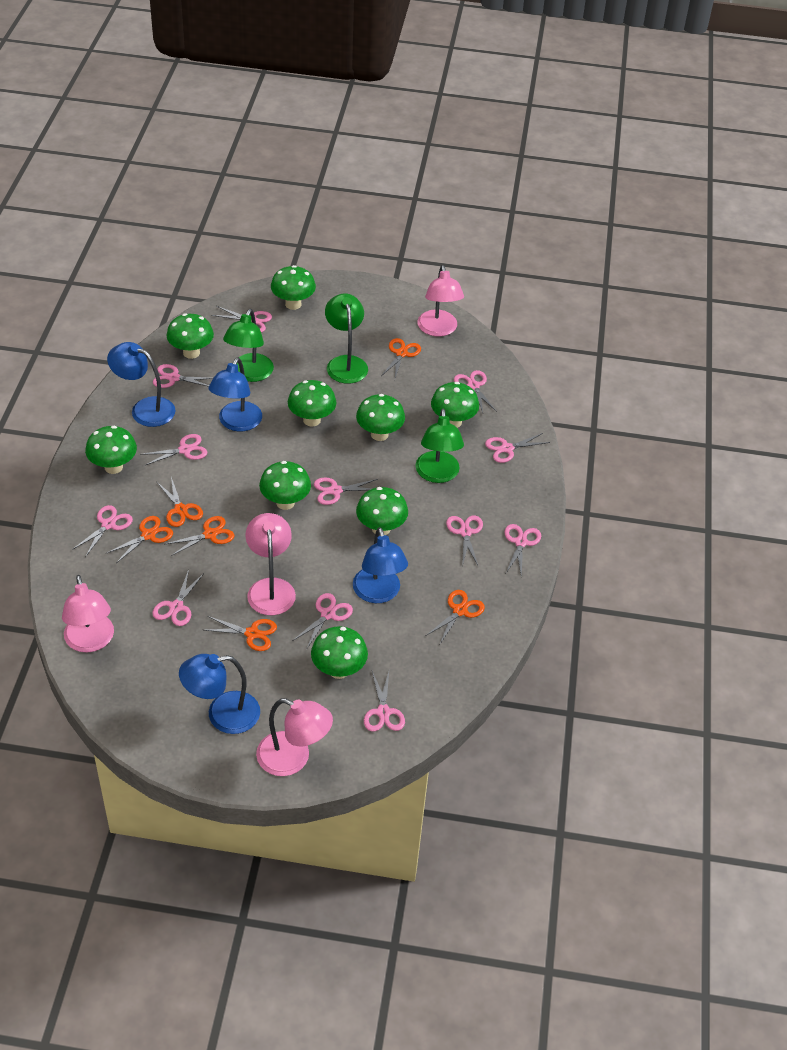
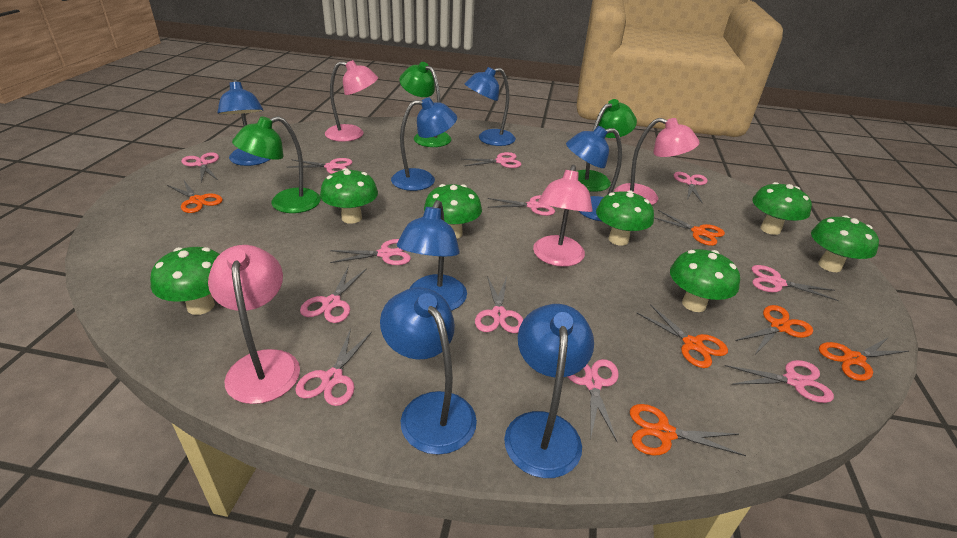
blue lamp: [107,342,175,427] [179,654,260,734] [209,357,262,432] [353,527,408,603] = 4 -> [217,79,270,166] [380,287,477,455] [391,97,457,191] [397,200,467,311] [465,67,516,146] [504,304,594,478] [566,126,622,221] = 7
green mushroom: [85,426,137,474] [166,313,214,359] [259,461,311,510] [271,265,316,310] [288,380,336,427] [311,626,368,679] [356,394,405,441] [356,487,408,536] [431,382,479,428] = 9 -> [150,247,220,315] [320,168,378,224] [424,184,482,239] [596,190,654,246] [670,249,740,312] [752,182,812,235] [811,215,879,272] = 7

